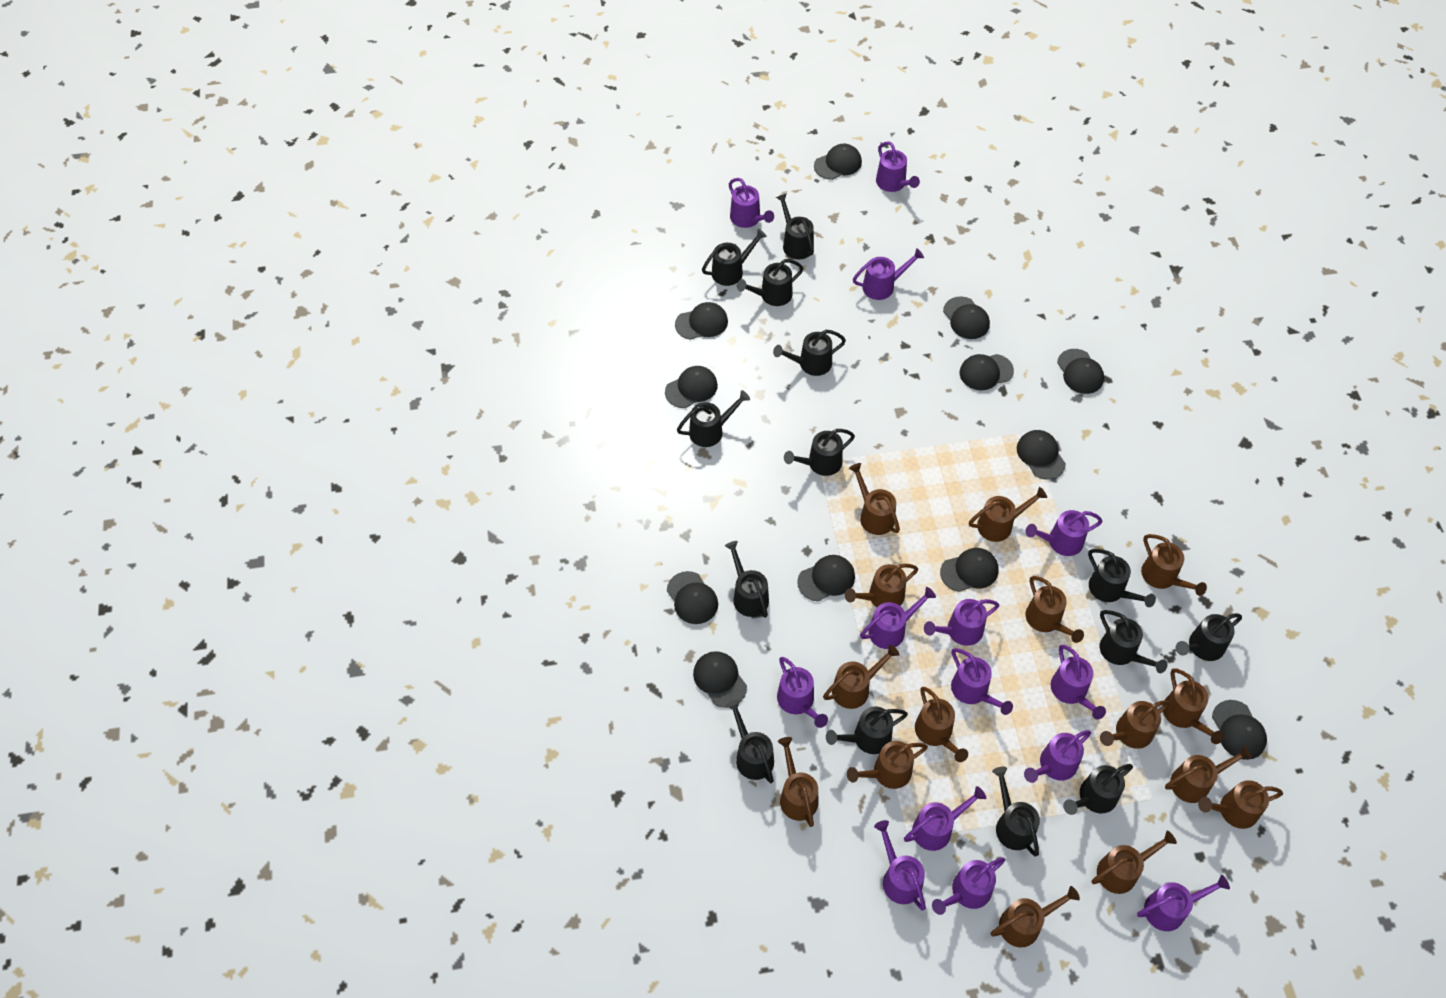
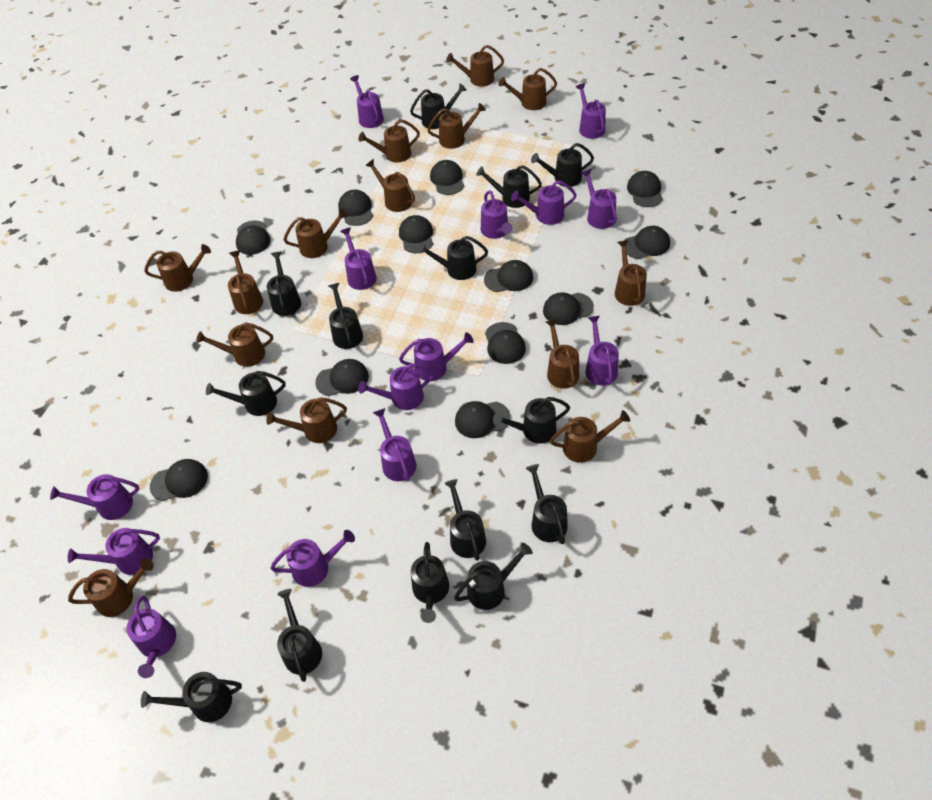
brown watering can: [778,737,818,827] [823,644,900,709] [845,564,918,607] [847,741,928,789] [849,463,900,535] [915,687,968,762] [969,487,1047,542] [991,886,1080,947] [1026,576,1084,643] [1092,830,1177,894] [1100,700,1170,749] [1141,534,1207,596] [1163,669,1224,744] [1165,745,1252,803] [1198,780,1283,829] = 15 -> [68,558,154,617] [144,244,211,292] [196,322,273,367] [228,251,263,314] [266,397,347,443] [283,209,348,258] [358,119,420,163] [365,159,415,212] [427,103,486,149] [446,45,504,87] [499,68,557,110] [546,319,579,389] [550,410,630,463] [615,240,647,306] = 14

